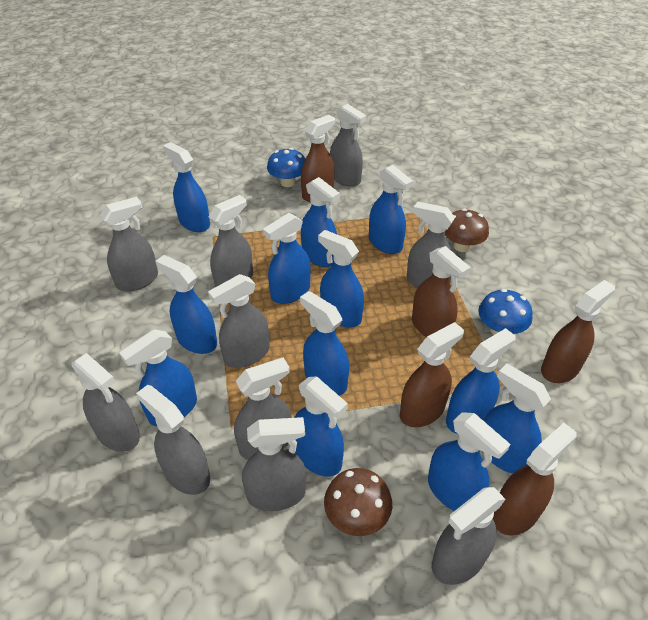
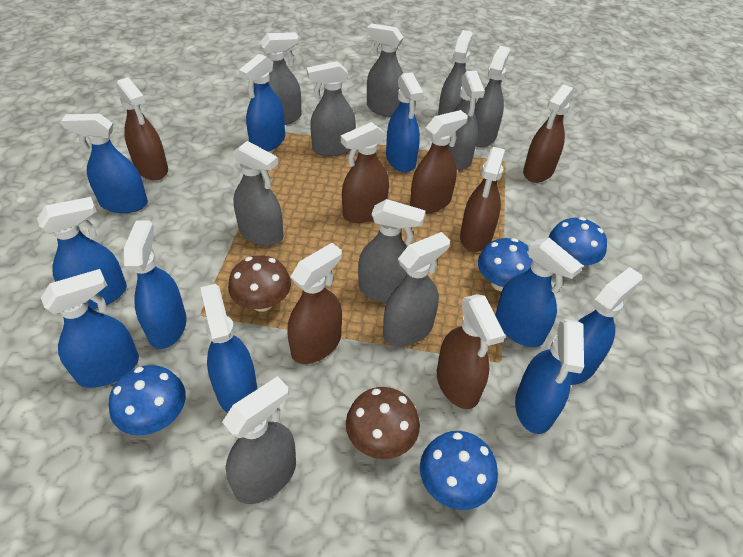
blue mushroom: [267,148,305,187] [478,289,533,335] = 2 -> [109,365,186,435] [420,431,498,510] [478,238,533,292] [549,217,607,265] = 4
blue spray bottle: [119,329,197,426] [155,255,217,354] [163,142,210,232] [263,213,311,304] [294,376,348,477] [300,291,349,396] [301,177,340,267] [318,230,364,327] [369,165,413,254] [428,412,510,511] [446,328,516,434] [484,364,551,474] = 12 -> [37,197,127,309] [41,269,139,388] [61,113,148,213] [124,220,187,349] [200,284,258,413] [239,54,285,152] [386,72,423,173] [495,238,583,347] [515,319,584,434] [570,267,642,385] = 10
brown spray bottle: [301,115,335,202] [400,322,464,427] [412,246,471,337] [492,423,577,535] [541,280,615,383] = 5 -> [116,77,168,180] [287,243,342,364] [341,122,389,223] [410,110,468,214] [437,294,505,409] [460,147,505,252] [523,84,574,183] = 7

